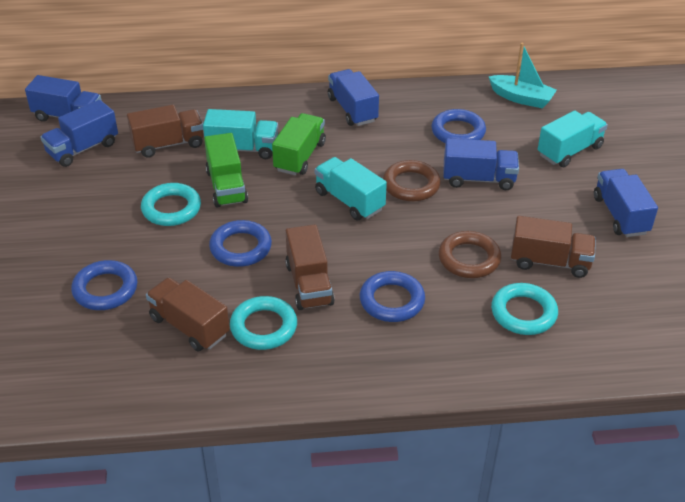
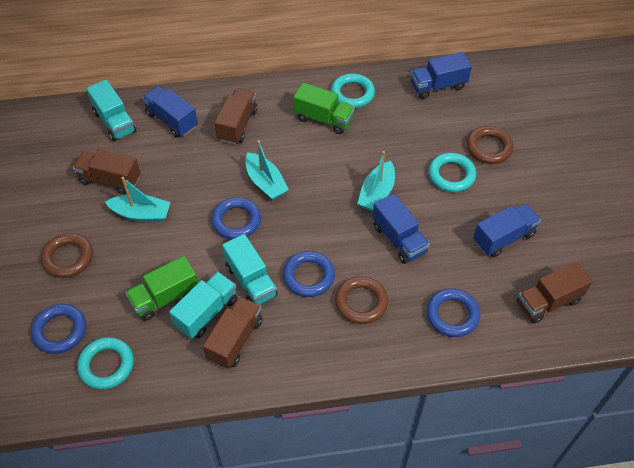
blue truck: [25,75,101,122] [40,100,118,167] [328,69,379,126] [444,138,519,190] [594,169,658,237] = 5 -> [142,86,198,138] [372,194,430,264] [411,52,472,99] [473,204,541,258] = 4
brown ring: [383,160,441,202] [438,231,501,278] = 2 -> [41,233,93,278] [335,276,388,324] [467,126,514,164] = 3
turquoise boat: [488,43,557,109] = 1 -> [105,177,171,222] [245,140,289,200] [357,151,395,212] = 3

